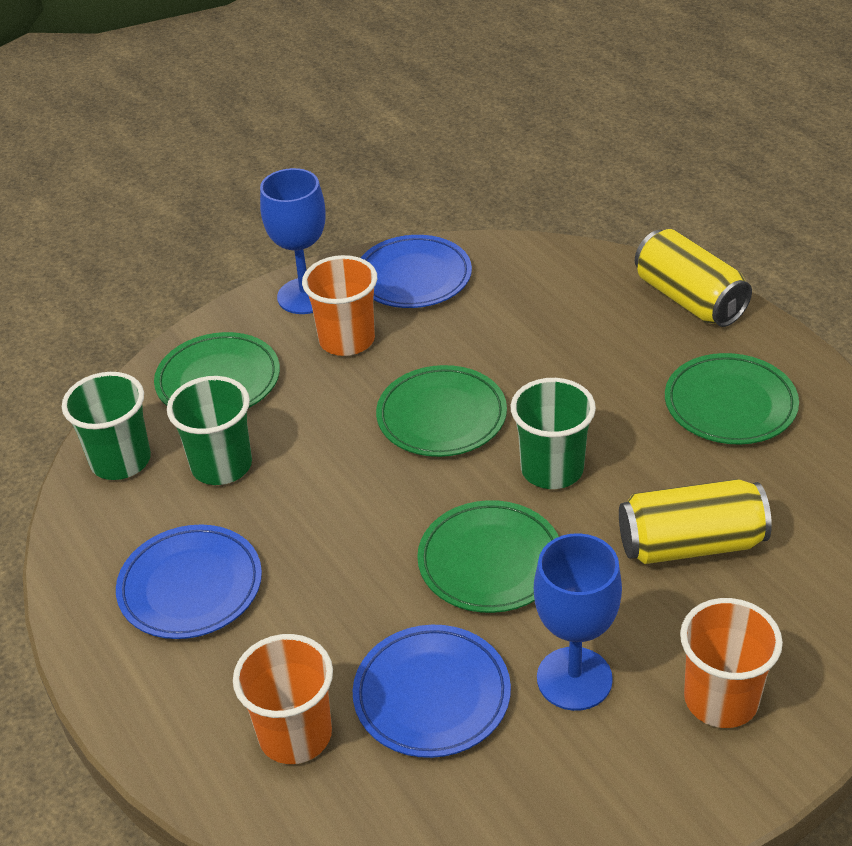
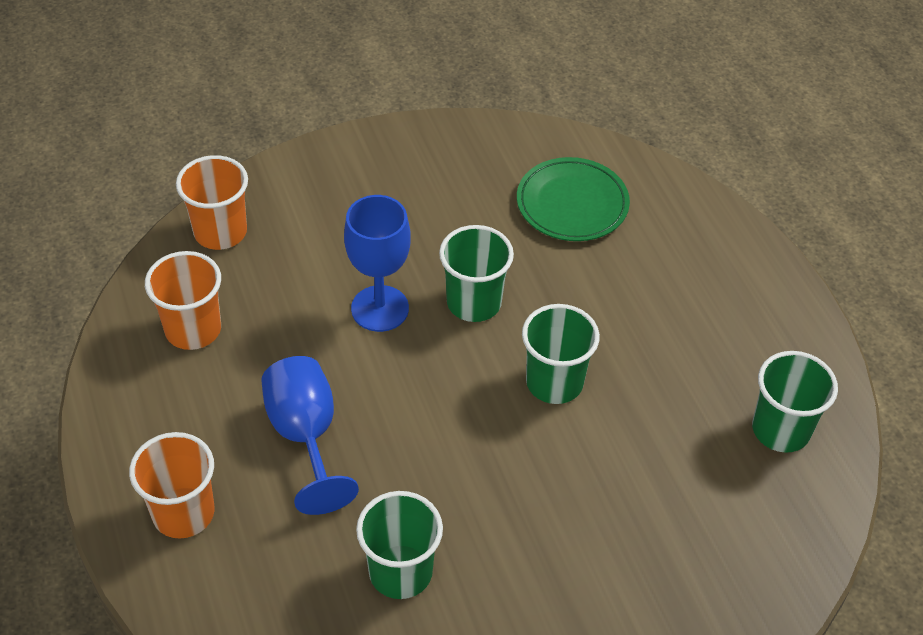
blue plate: [116,525,262,639] [353,625,511,758] [361,235,472,308] = 3 -> none = 0
green cup: [62,372,151,480] [167,376,252,485] [511,378,596,489] = 3 -> [356,491,443,599] [439,225,514,322] [522,304,600,404] [752,351,838,453] = 4
green plate: [154,332,280,408] [376,365,507,457] [417,500,559,613] [665,353,799,444] = 4 -> [517,157,630,241] = 1
yellow can: [619,479,772,564] [635,229,752,327] = 2 -> none = 0

